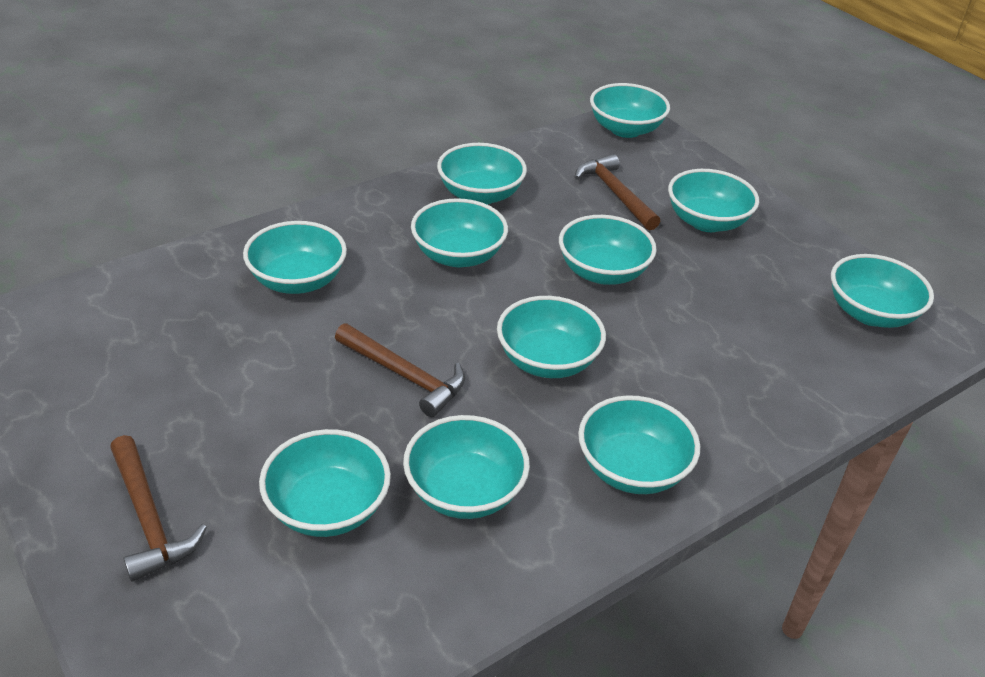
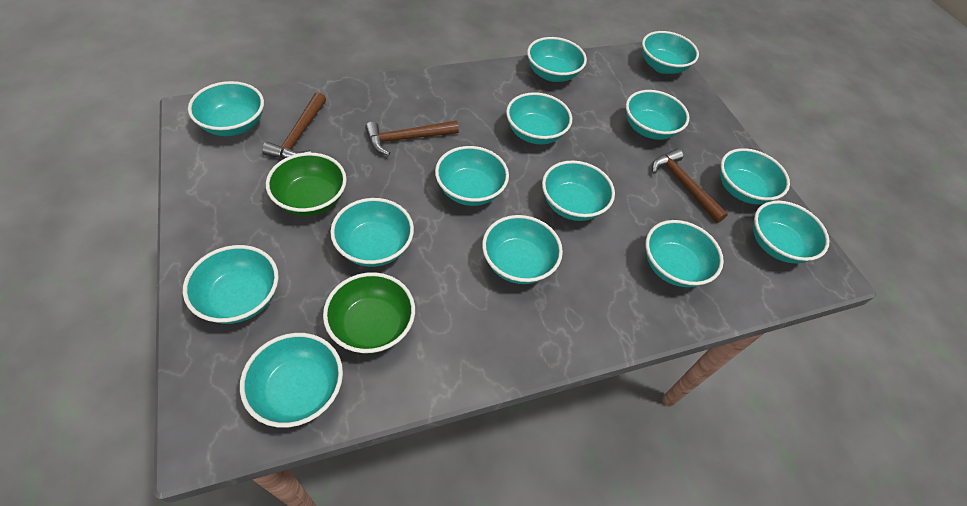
green bowl: none = 0 -> [266,153,347,216] [323,272,415,354] = 2
turquoise bowl: [243,221,347,294] [259,429,391,537] [403,415,530,519] [411,198,508,268] [437,143,527,204] [497,296,606,378] [559,215,657,285] [578,395,700,494] [590,83,670,138] [668,169,759,232] [831,254,934,328] = 11 -> [183,245,279,324] [188,81,264,136] [240,333,343,428] [330,198,414,267] [435,146,509,206] [482,215,563,284] [506,92,572,144] [527,37,587,82] [542,160,615,221] [626,90,689,140] [642,31,699,74] [646,220,724,287] [720,148,790,204] [753,201,829,263] = 14

